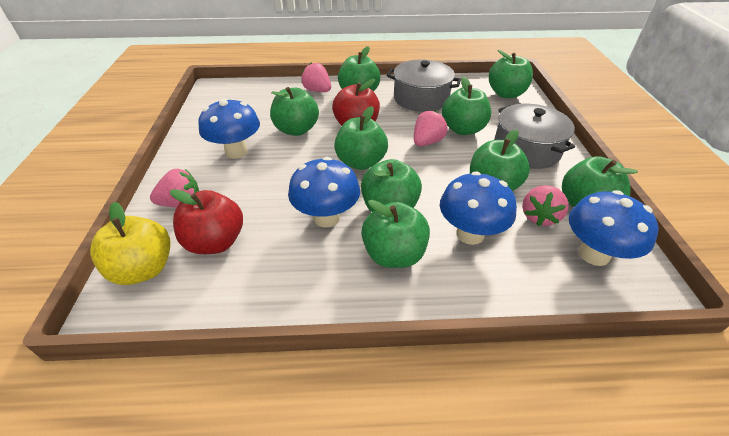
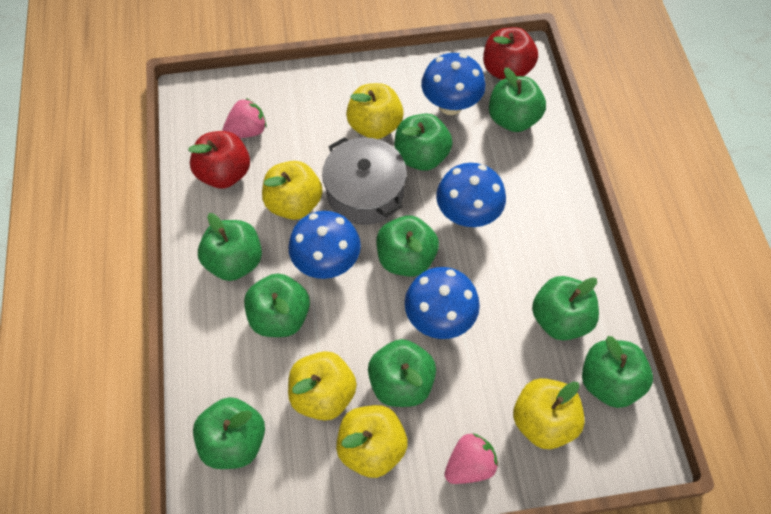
grey pot: [387,59,461,112] [494,104,575,169] = 2 -> [322,137,407,225] = 1
pink strawberry: [150,169,199,208] [301,63,331,92] [414,110,448,146] [522,185,569,226] = 4 -> [222,98,266,138] [444,433,498,484] = 2
yellow apple: [90,202,171,285] = 1 -> [262,161,323,220] [288,351,357,421] [336,405,408,478] [346,83,404,139] [513,378,585,449] = 5

